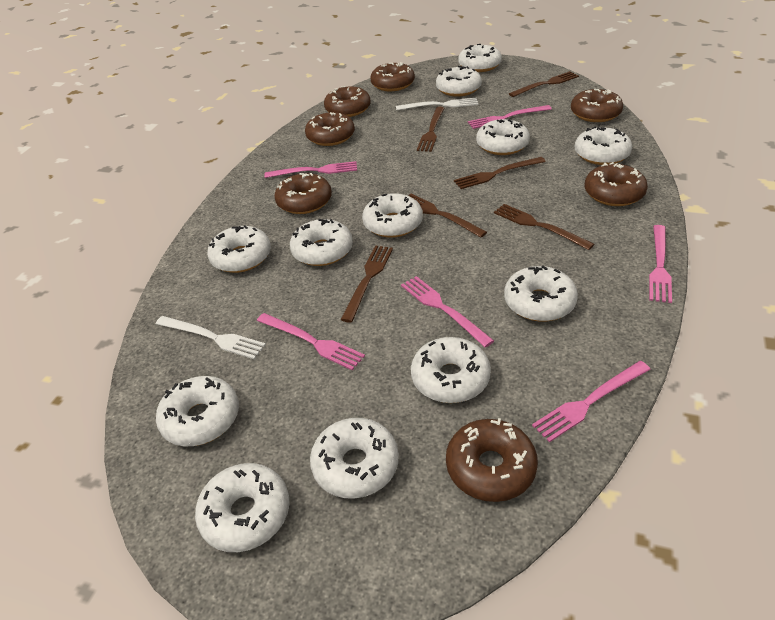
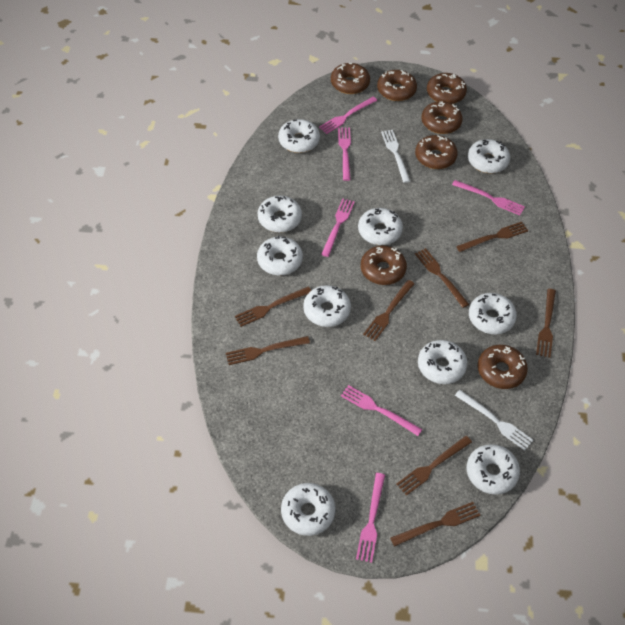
brown fork: [341,245,393,323] [409,194,487,238] [417,107,444,152] [454,157,546,189] [494,204,594,250] [509,71,579,97] = 6 -> [226,336,310,365] [235,286,311,327] [363,280,415,341] [390,502,480,547] [397,436,472,496] [415,248,469,308] [456,222,529,252] [536,289,556,358] = 8
white donut: [156,376,239,446] [195,463,290,552] [207,225,271,273] [290,219,353,266] [310,418,399,499] [362,193,423,238] [411,337,491,403] [436,66,482,97] [458,44,502,72] [476,119,530,155] [504,266,578,321] [575,127,632,165] = 12 -> [257,236,303,275] [258,196,302,233] [278,119,320,153] [281,483,335,536] [303,285,351,327] [358,208,403,245] [418,340,467,384] [467,444,520,495] [468,139,510,173] [469,293,517,334] = 10

